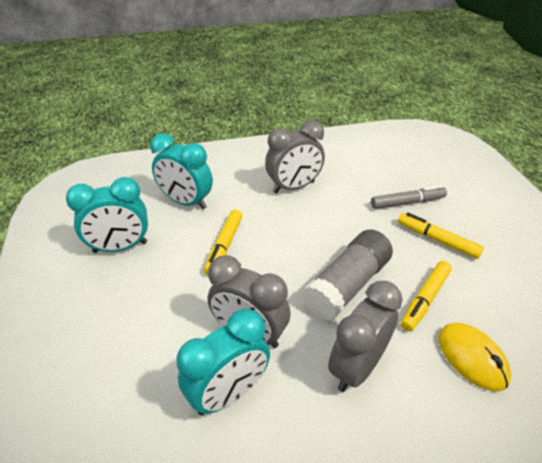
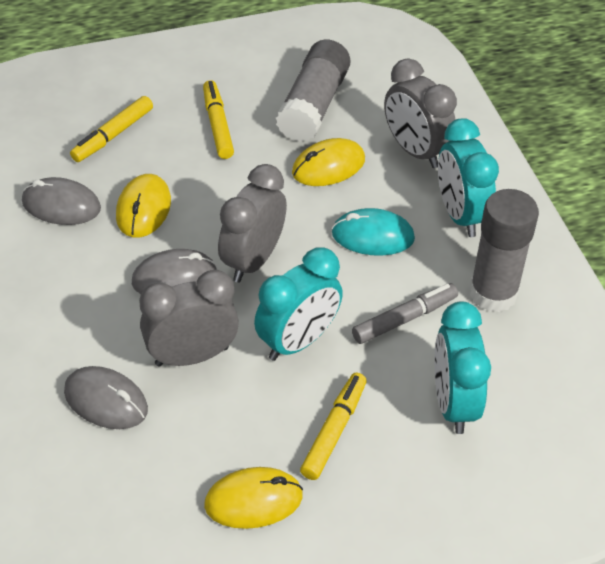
grey glue stick: [302,230,393,321] = 1 -> [276,40,350,142] [469,189,539,312] = 2
grey mouse: none = 0 -> [22,177,101,225] [64,366,148,429] [132,249,217,294] = 3
turquoise mouse: none = 0 -> [332,208,415,256] = 1
yellow mouse: [438,323,511,391] = 1 -> [116,174,171,237] [204,467,303,529] [292,138,365,186] = 3

